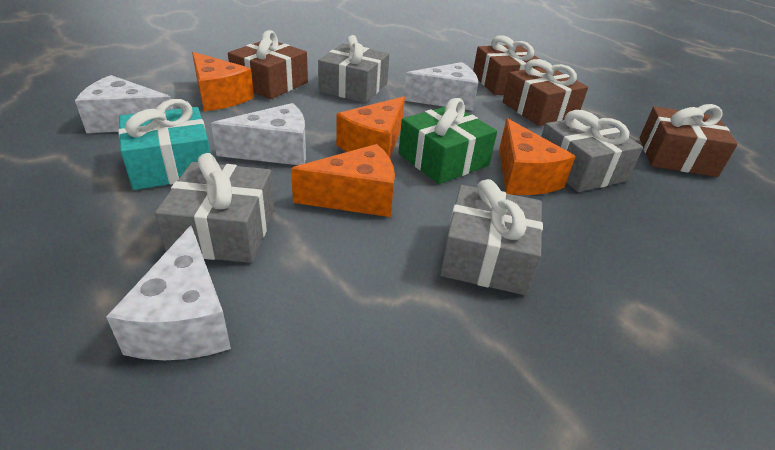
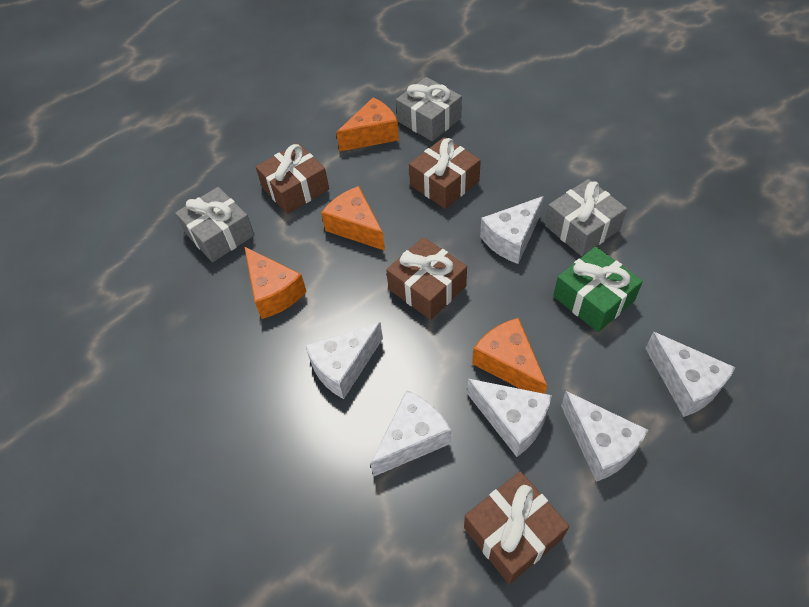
grey gift: [155,153,275,263] [318,35,389,103] [440,179,543,295] [541,110,643,192] = 4 -> [175,187,255,262] [396,77,462,141] [545,179,627,256] = 3
turquoise gift: [118,99,210,190] = 1 -> none = 0
white cheese: [75,75,173,133] [106,225,231,360] [211,103,306,165] [404,62,478,111] = 4 -> [305,322,383,399] [370,390,451,476] [467,379,552,457] [480,196,544,264] [561,391,648,482] [645,332,735,417] = 6

